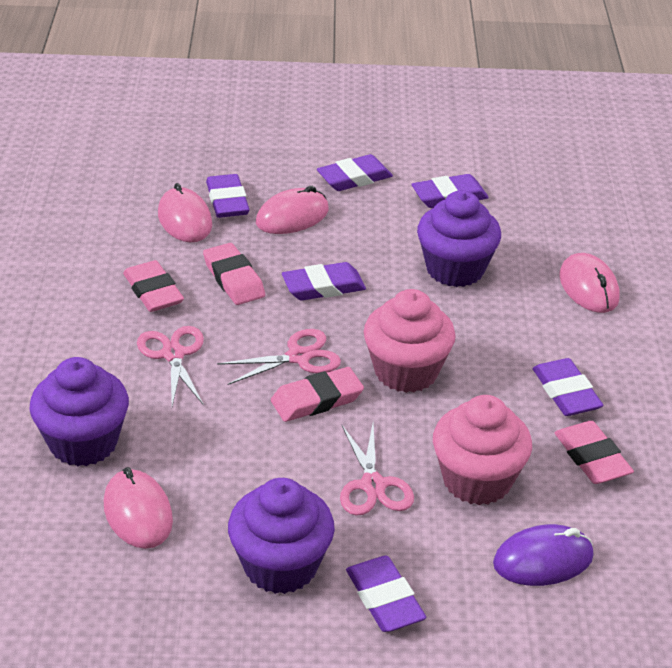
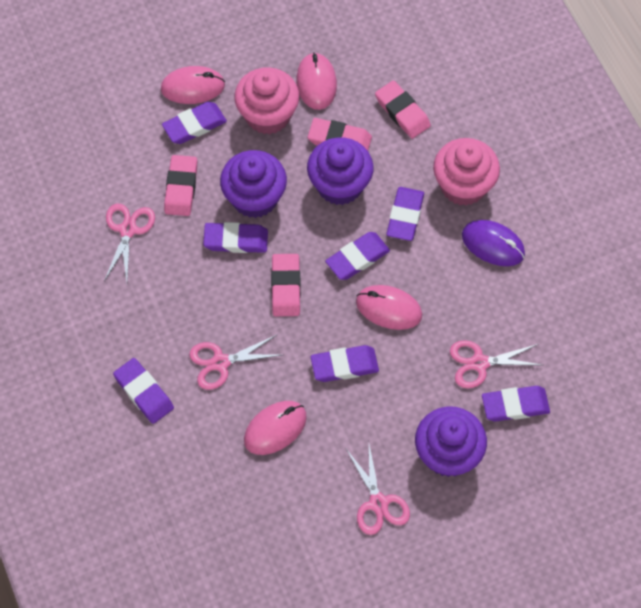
pink scissors: [137,326,204,406] [217,329,341,385] [340,424,414,515] = 3 -> [104,204,155,282] [189,335,282,390] [346,445,410,535] [450,340,542,389] = 4
purple eraser: [206,174,250,218] [282,262,366,300] [317,154,393,191] [346,556,426,632] [411,174,489,208] [533,358,603,416] = 6 -> [113,358,174,424] [162,102,227,144] [203,222,268,253] [311,345,379,382] [325,232,390,280] [386,187,424,241] [482,386,550,422] = 7

